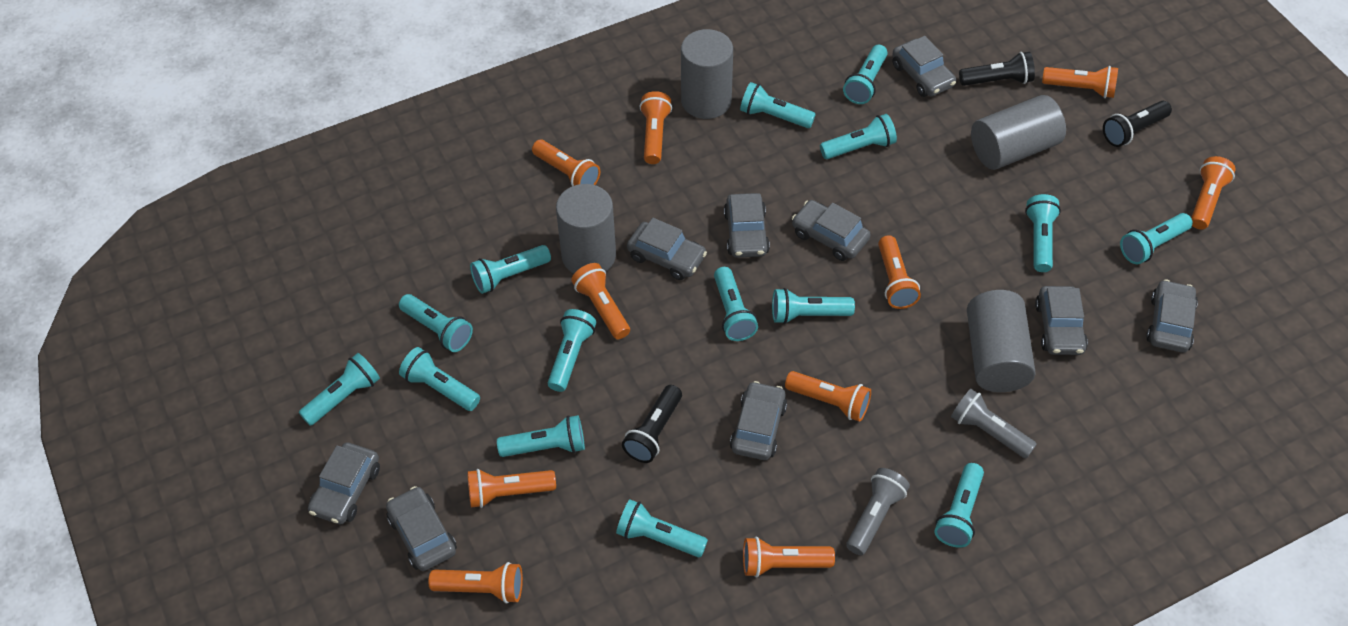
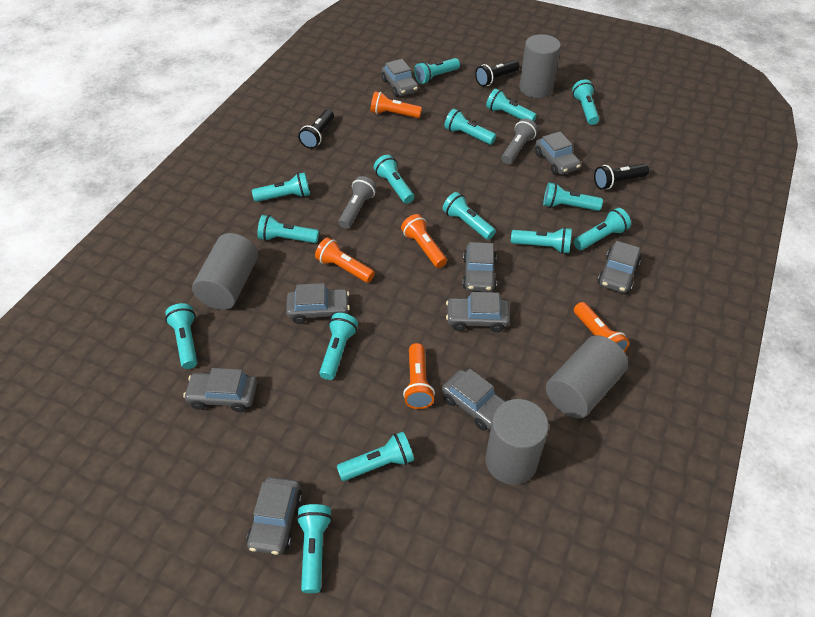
orange flashlight: [429,562,523,604] [468,469,556,508] [532,140,600,186] [571,263,630,339] [640,91,672,164] [743,537,835,578] [785,371,871,422] [878,235,921,309] [1042,66,1118,98] [1191,156,1236,229] = 10 -> [315,237,375,283] [371,91,422,118] [401,214,447,268] [403,343,435,409] [574,302,630,352] = 5

